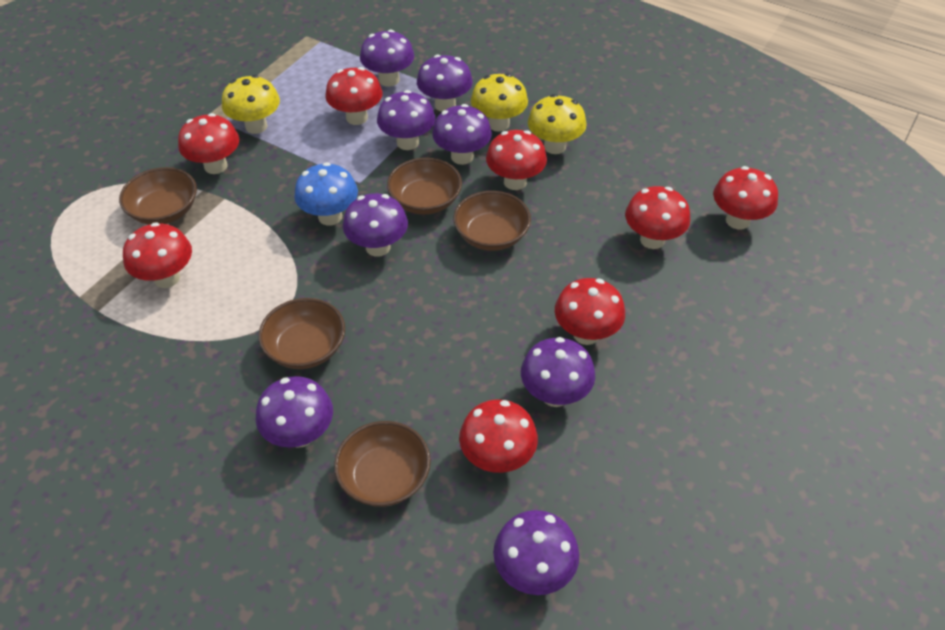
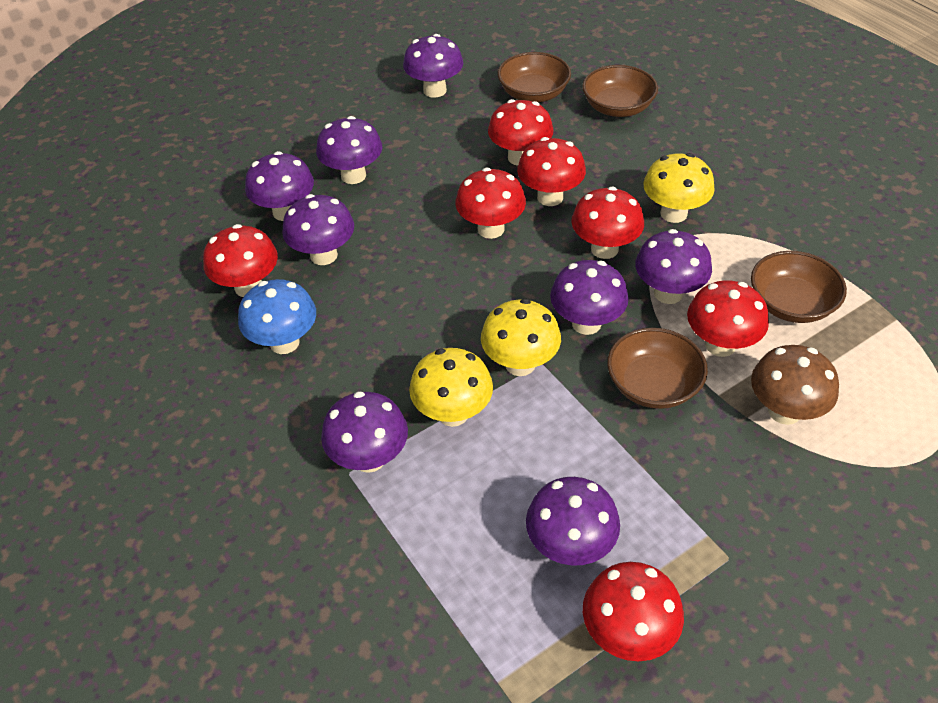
brown bowl: [119,167,197,225] [259,298,345,369] [334,421,431,507] [387,158,462,215] [453,191,531,251] = 5 -> [497,52,571,102] [582,65,658,117] [607,328,708,409] [751,251,847,323] = 4
brown mushroom: none = 0 -> [751,345,839,425] = 1
red mushroom: [123,222,192,288] [178,113,239,174] [325,67,382,125] [459,399,538,473] [486,130,547,190] [555,278,625,345] [625,186,690,249] [713,166,778,229] = 8 -> [203,224,278,297] [455,168,526,239] [488,99,553,166] [517,137,586,206] [571,187,644,259] [583,562,684,661] [687,280,769,357] = 7

